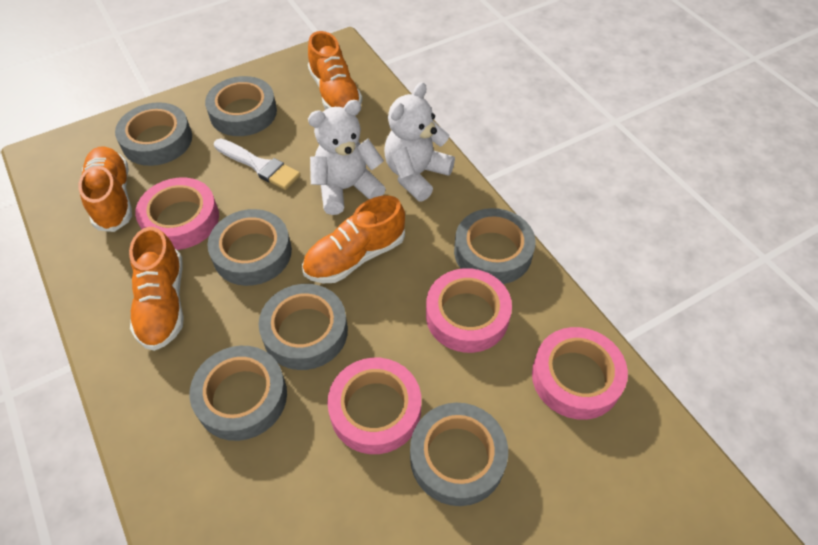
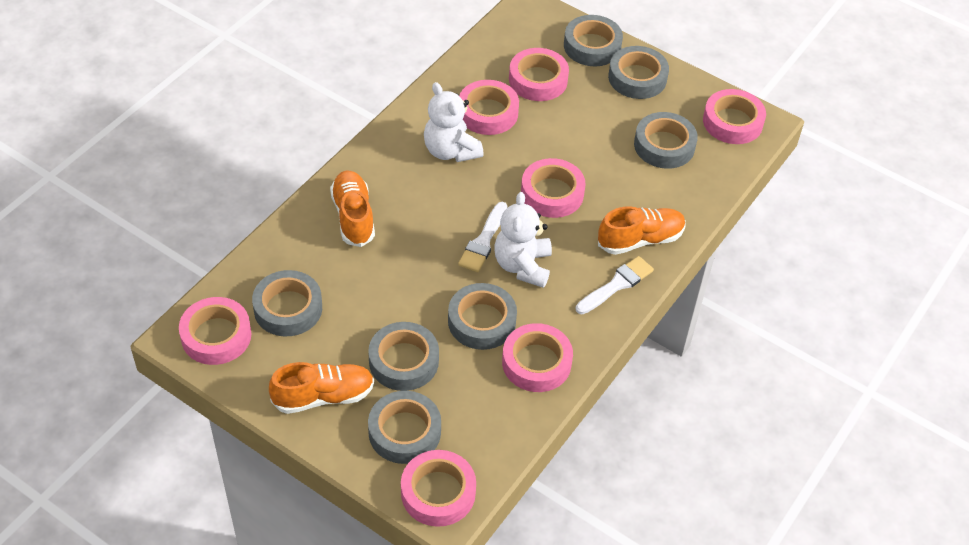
orange shoe: [78,146,132,232] [129,227,184,351] [302,195,405,283] [308,31,362,109] = 4 -> [269,362,374,414] [330,171,375,247] [598,206,686,255] = 3
pink tape: [135,178,219,250] [327,358,421,454] [426,268,512,353] [532,327,628,420] = 4 -> [179,297,251,365] [401,450,476,527] [459,80,519,135] [502,323,573,392] [509,48,569,101] [521,158,585,218] [703,89,766,144] = 7
white brush: [214,139,300,190] = 1 -> [458,202,507,272] [576,256,654,314] = 2

